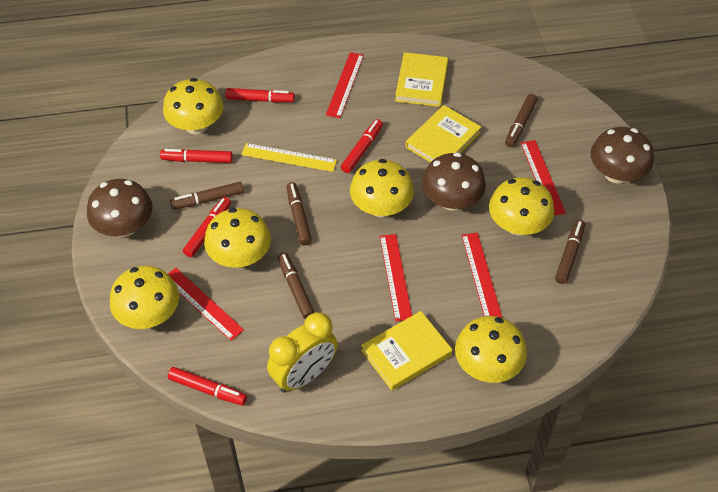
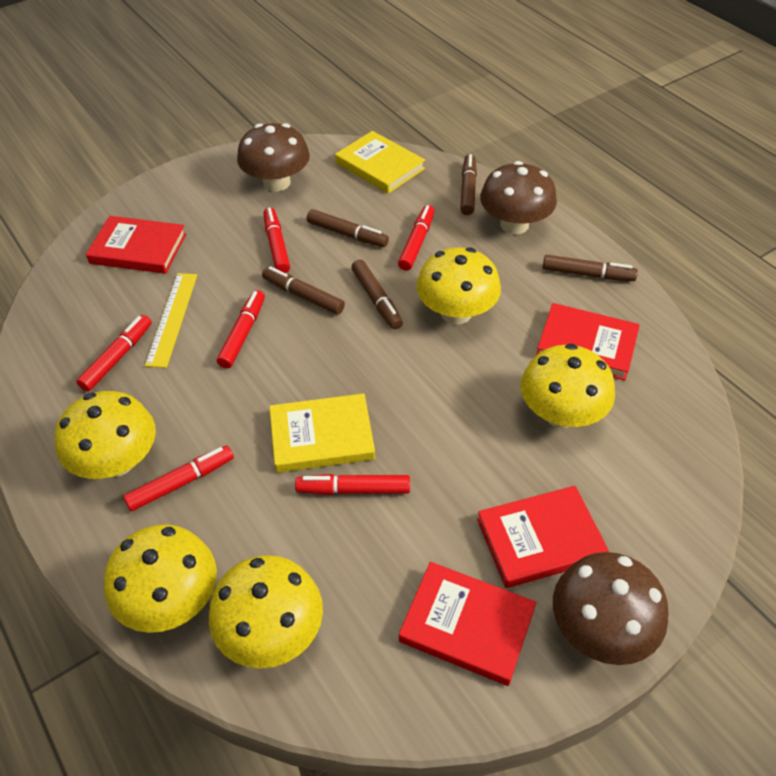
red book: none = 0 -> [86,216,186,274] [399,562,536,686] [477,486,609,588] [536,303,640,380] = 4
red marker: [160,149,233,163] [168,367,247,405] [183,197,231,257] [226,88,295,103] [341,119,383,173] = 5 -> [76,315,152,392] [123,446,234,511] [217,290,265,368] [263,207,290,273] [295,474,410,495] [398,205,435,271] = 6
red ruler: [168,268,244,341] [326,52,364,118] [380,234,412,321] [461,233,502,318] [521,140,566,216] = 5 -> none = 0
yellow book: [361,311,453,391] [395,52,448,107] [406,105,481,163] = 3 -> [269,393,375,473] [335,131,425,194] = 2
yellow clock: [267,312,337,393] = 1 -> none = 0
yellow mushroom: [110,266,179,329] [163,78,224,134] [204,208,271,268] [350,159,414,217] [455,316,527,383] [489,177,554,236] = 6 -> [55,391,156,479] [104,524,217,633] [209,555,323,669] [416,247,501,325] [520,344,615,428] = 5

